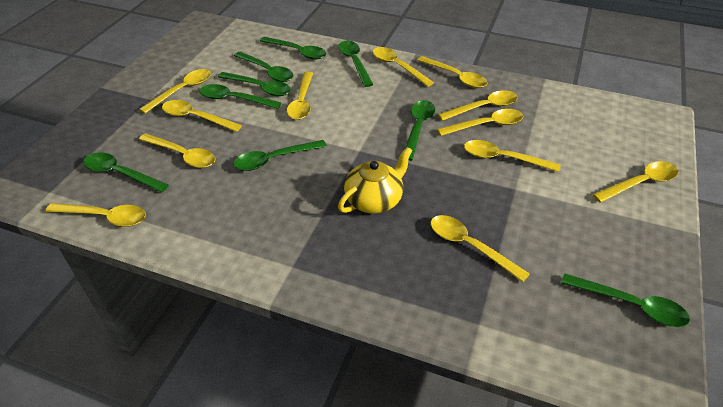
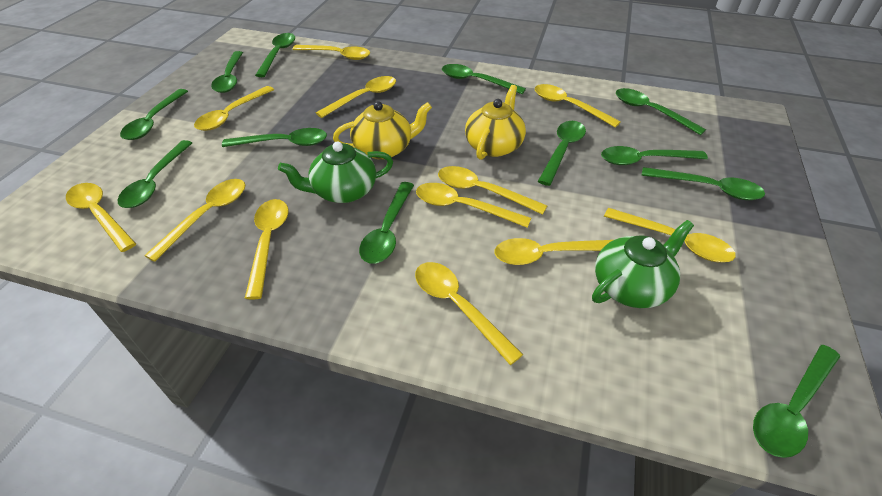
green spoon: [83,152,169,193] [199,84,281,109] [218,72,291,96] [233,140,327,171] [234,52,294,82] [260,37,326,60] [338,41,374,87] [405,100,435,161] [561,273,690,327] = 9 -> [118,140,192,208] [120,89,188,140] [211,51,243,93] [222,128,327,147] [255,33,295,77] [359,182,414,263] [442,64,526,94] [538,121,586,186] [601,146,708,165] [616,88,706,135] [641,167,765,200] [753,345,840,458] = 12
green teapot: none = 0 -> [278,142,393,203] [592,220,694,308] = 2
yellow teapot: [338,147,413,214] = 1 -> [333,101,432,159] [465,85,526,160] = 2

